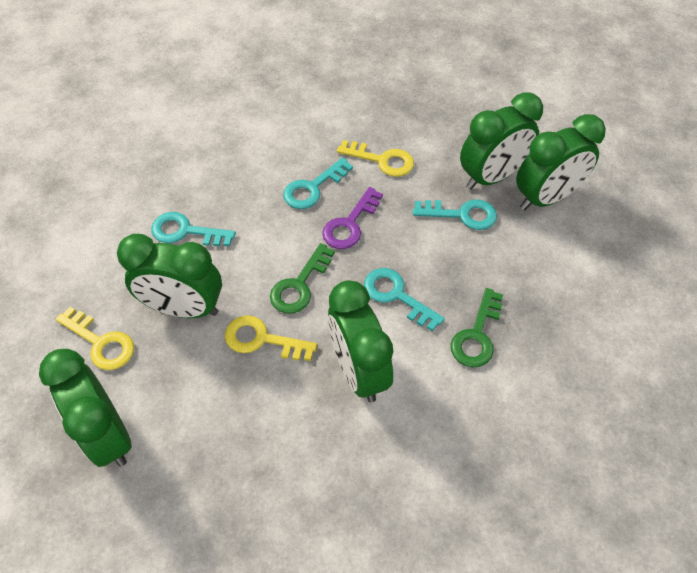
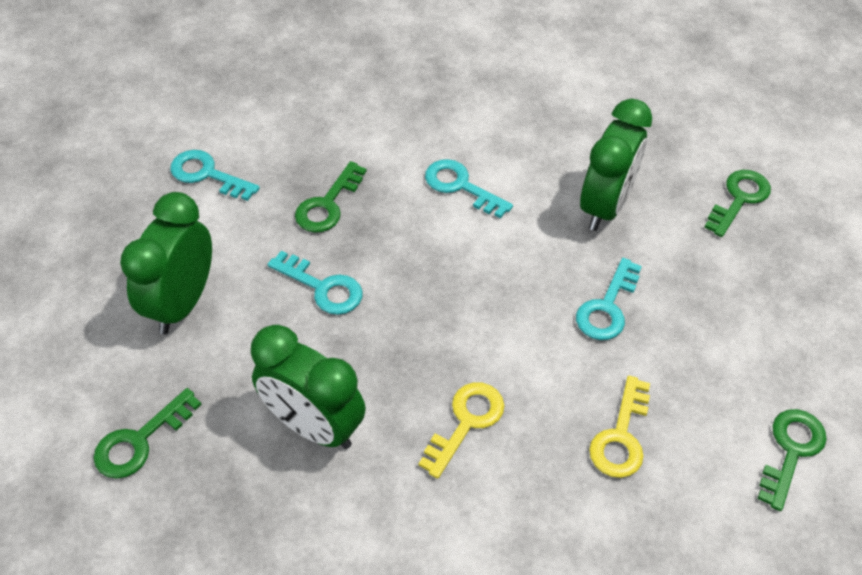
green clock: [39,349,132,467] [117,234,222,318] [328,280,393,402] [460,93,543,190] [516,114,606,210] = 5 -> [120,192,212,334] [251,325,366,449] [580,99,652,231] = 3
green key: [270,243,335,314] [450,288,503,367] = 2 -> [94,388,202,479] [295,161,367,233] [704,170,771,237] [757,409,827,511] = 4
purple key: [322,187,383,249] = 1 -> none = 0
yellow key: [56,307,134,370] [225,316,318,361] [337,140,414,177] = 3 -> [419,382,504,479] [589,376,650,478] = 2

